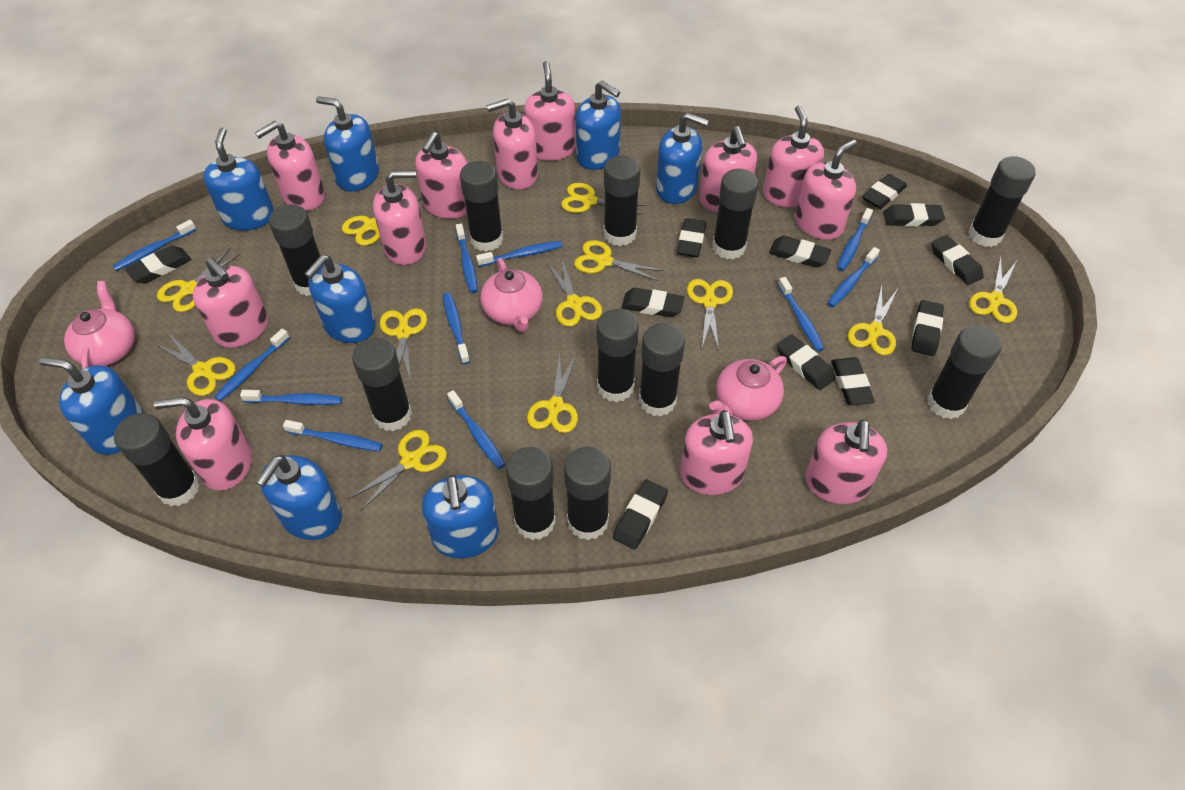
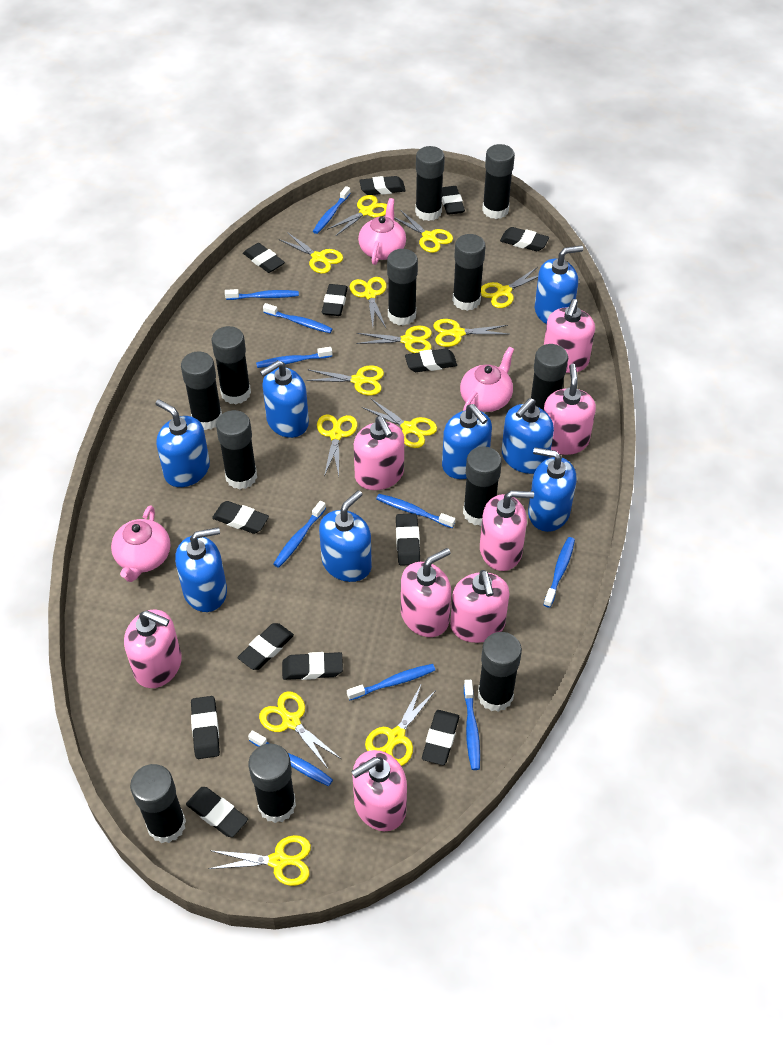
black eraser: [125,246,191,284] [613,480,668,550] [622,288,684,317] [677,218,706,257] [769,236,831,268] [777,335,835,390] [831,357,875,405] [862,174,907,209] [883,203,945,227] [911,300,944,356] [931,235,984,285] = 11 -> [186,787,248,837] [191,696,220,759] [212,501,269,534] [237,623,294,670] [243,243,285,273] [282,652,343,680] [322,284,348,316] [359,176,406,195] [396,513,420,566] [405,348,457,372] [422,710,459,765] [442,186,465,215] [500,227,549,251] = 13
blue toothbrush: [113,220,196,271] [215,329,290,401] [240,390,342,405] [283,420,383,451] [443,293,470,364] [447,390,506,469] [456,223,478,293] [476,241,562,267] [778,277,824,352] [827,247,880,307] [837,208,873,271] = 11 -> [225,289,299,300] [248,730,333,786] [256,347,332,368] [263,303,333,333] [273,501,326,568] [313,186,351,234] [347,664,435,700] [376,494,455,528] [464,680,480,770] [543,537,575,608] = 10
pink soap dispenser: [154,397,252,491] [193,258,268,348] [255,121,325,211] [373,170,426,265] [415,132,467,219] [487,98,538,190] [524,61,576,161] [680,410,753,495] [699,126,757,212] [763,105,824,207] [795,139,857,240] [805,419,887,504] = 12 -> [124,610,182,688] [351,750,407,831] [354,416,404,490] [401,548,451,637] [450,570,509,643] [480,491,534,571] [544,299,595,373] [544,364,596,455] = 8
yellow scissors: [154,333,236,396] [157,248,241,312] [342,198,422,246] [348,430,447,511] [380,308,427,381] [527,353,578,433] [547,259,602,327] [561,183,647,215] [574,240,664,281] [687,279,733,351] [848,285,897,355] [969,256,1017,323] = 12 -> [208,835,311,886] [259,691,341,769] [278,232,343,274] [305,365,384,396] [317,414,357,476] [327,195,387,237] [349,277,387,328] [356,326,432,353] [362,398,437,448] [365,683,436,766] [394,210,453,253] [433,319,508,347] [481,267,538,308] = 13

